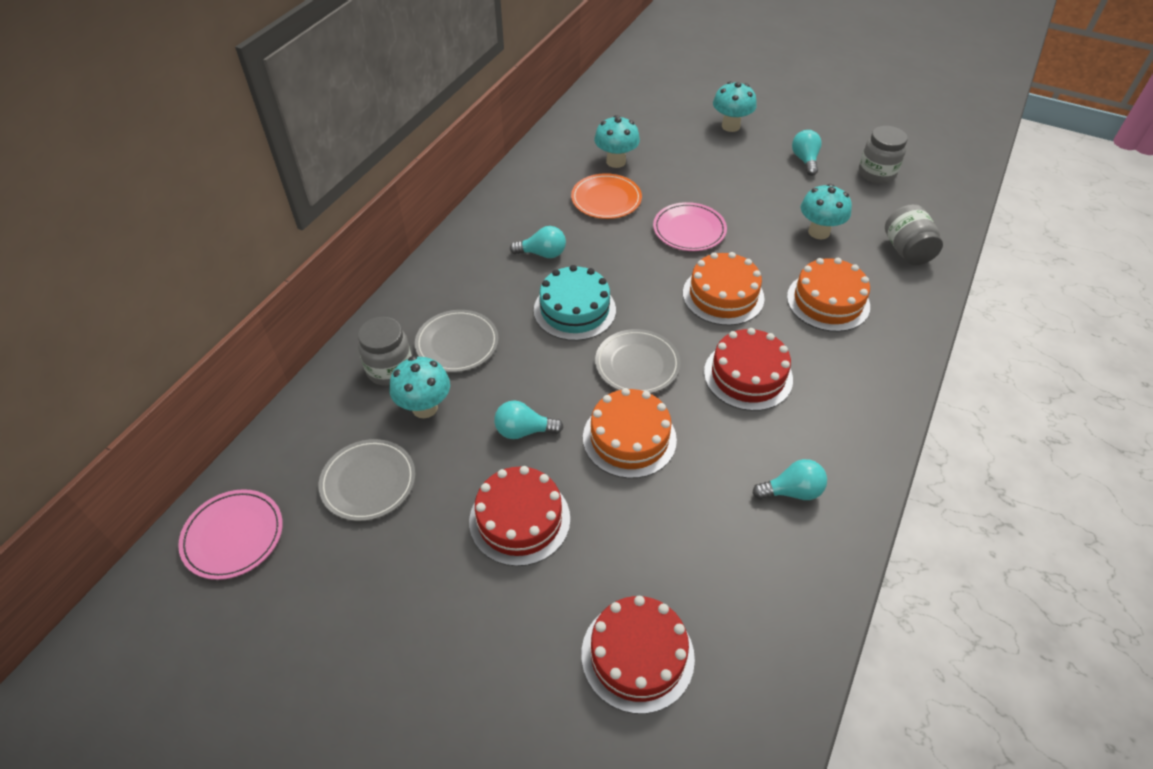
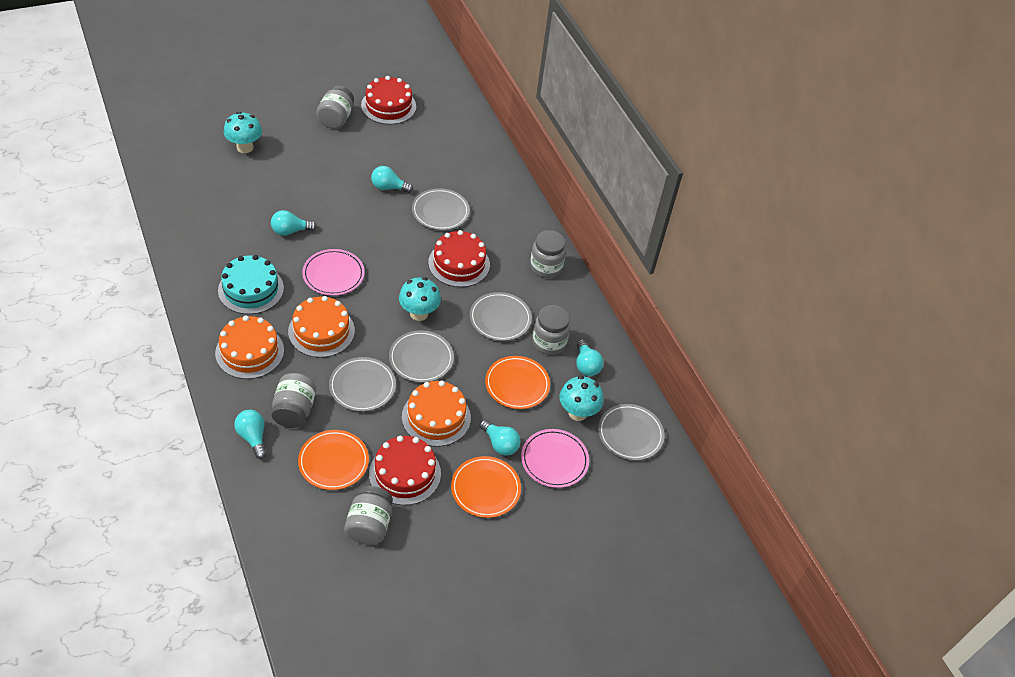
grey jar: [358,317,412,386] [859,126,908,184] [885,204,943,265] = 3 -> [271,373,316,428] [316,86,354,129] [344,486,393,545] [530,230,566,278] [532,305,570,355] = 5
grey plate: [319,439,415,521] [415,310,499,372] [595,329,680,394] = 3 -> [329,357,396,412] [389,330,454,383] [412,188,470,230] [470,292,532,341] [598,404,664,460] = 5
orange plate: [571,173,642,219] = 1 -> [298,430,369,490] [451,456,521,518] [485,356,550,409] = 3
turquoise light bulb: [494,400,563,439] [510,226,566,258] [753,459,827,500] [792,130,822,176] = 4 -> [234,410,267,459] [271,210,317,236] [371,166,413,193] [480,419,521,456] [576,339,603,376] = 5
turquoise mushroom: [389,356,450,418] [594,115,640,168] [713,81,757,132] [801,184,852,239] = 4 -> [224,112,262,153] [399,277,441,321] [560,376,603,421] = 3

